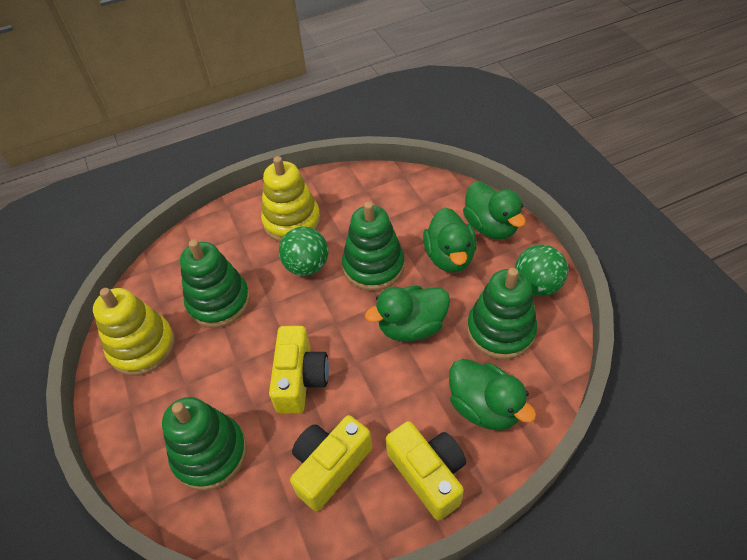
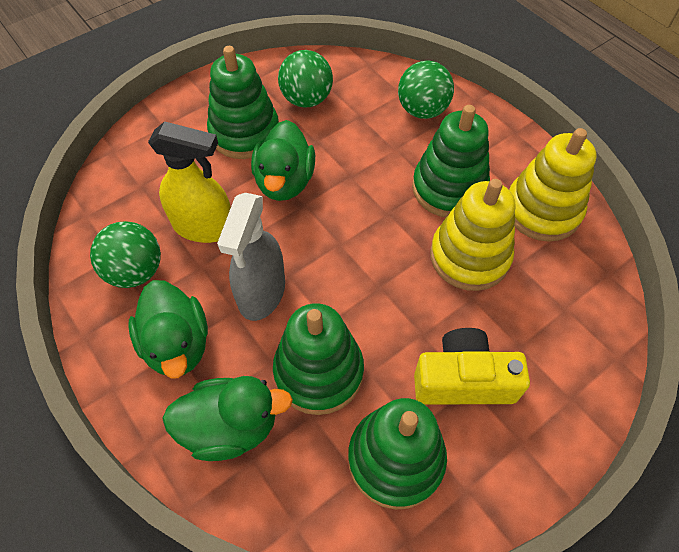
green ball: [279,227,328,276] [515,245,568,296] = 2 -> [90,221,161,288] [278,50,333,108] [398,60,454,119] = 3
green duck: [365,286,450,341] [423,207,477,273] [449,359,537,431] [463,182,526,239] = 4 -> [128,280,208,379] [162,376,293,461] [251,120,315,201] = 3
grey spray bottle: none = 0 -> [217,193,285,321] = 1
yellow camera: [269,326,329,414] [290,415,372,511] [386,421,466,521] = 3 -> [414,328,530,405] = 1
yellow spray bottle: none = 0 -> [148,121,231,243] = 1

